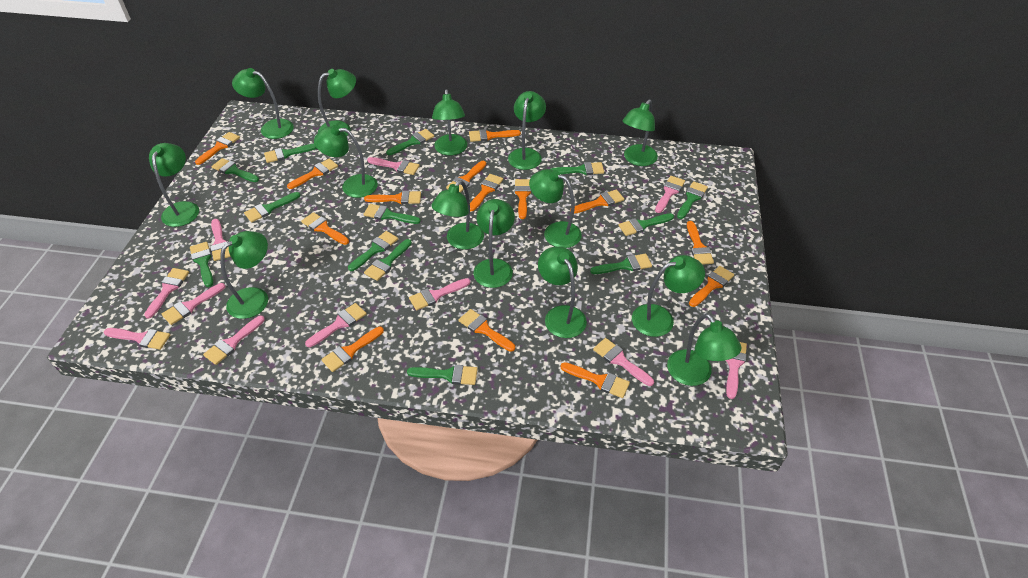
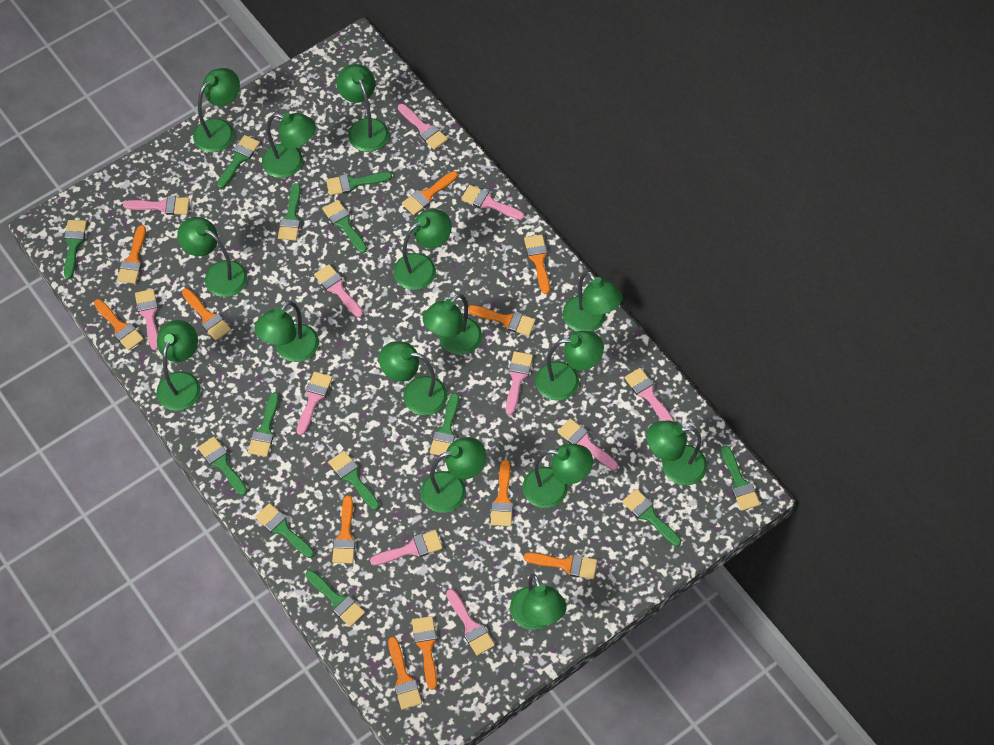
green lamp: [149,143,199,227] [220,231,268,319] [232,68,294,139] [314,125,378,198] [318,69,356,136] [431,180,484,250] [432,89,467,155] [473,199,515,288] [508,91,546,170] [529,169,582,248] [538,247,587,338] [623,99,658,166] [632,255,705,337] [667,314,741,386] = 14 -> [157,320,201,411] [177,217,248,297] [193,68,240,153] [254,301,319,362] [262,113,316,178] [336,64,389,152] [379,341,447,416] [393,209,452,290] [421,437,486,513] [422,294,482,355] [510,574,567,630] [523,443,593,508] [535,331,604,401] [563,271,623,332] [646,421,707,486] = 15
orange brush: [195,132,240,165] [287,158,338,189] [301,212,349,245] [321,327,384,372] [364,191,421,204] [446,161,486,193] [458,309,515,352] [469,129,521,142] [470,174,503,211] [515,179,531,219] [560,362,630,398] [570,189,624,214] [687,221,714,265] [689,266,734,307] = 14 -> [94,299,144,351] [117,225,146,284] [182,289,231,341] [332,495,355,564] [388,637,422,710] [402,171,458,215] [412,616,437,690] [468,305,535,336] [491,460,513,526] [524,235,550,294] [524,553,597,579] = 11

